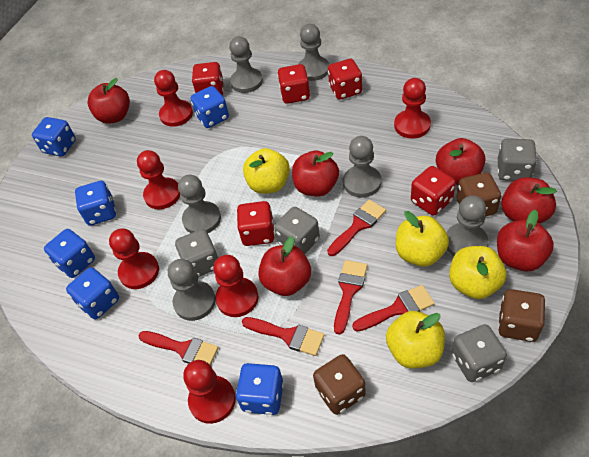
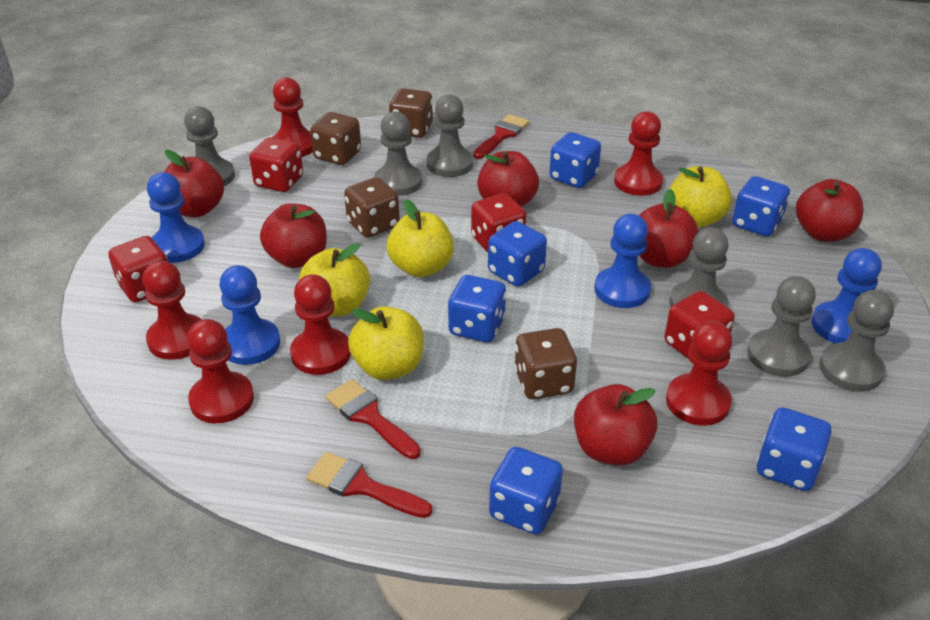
blue pawn: none = 0 -> [147,172,205,263] [219,265,280,365] [594,214,651,308] [811,248,882,343] = 4
brown dice: [313,354,366,415] [457,172,501,217] [498,289,546,342] = 3 -> [310,112,361,165] [344,177,400,238] [389,88,433,138] [514,328,577,399] = 4
grey dice: [175,229,218,277] [274,207,320,254] [452,324,507,382] [498,138,537,181] = 4 -> none = 0
red brush: [138,331,219,365] [242,317,324,356] [327,200,386,256] [334,260,367,335] [352,285,435,332] = 5 -> [306,452,432,518] [325,379,421,459] [473,114,530,159] = 3
red dice: [192,62,224,95] [237,201,275,246] [277,64,310,104] [328,59,362,100] [411,166,456,216] = 5 -> [108,236,167,302] [249,137,303,192] [471,193,526,253] [664,291,735,359] = 4

